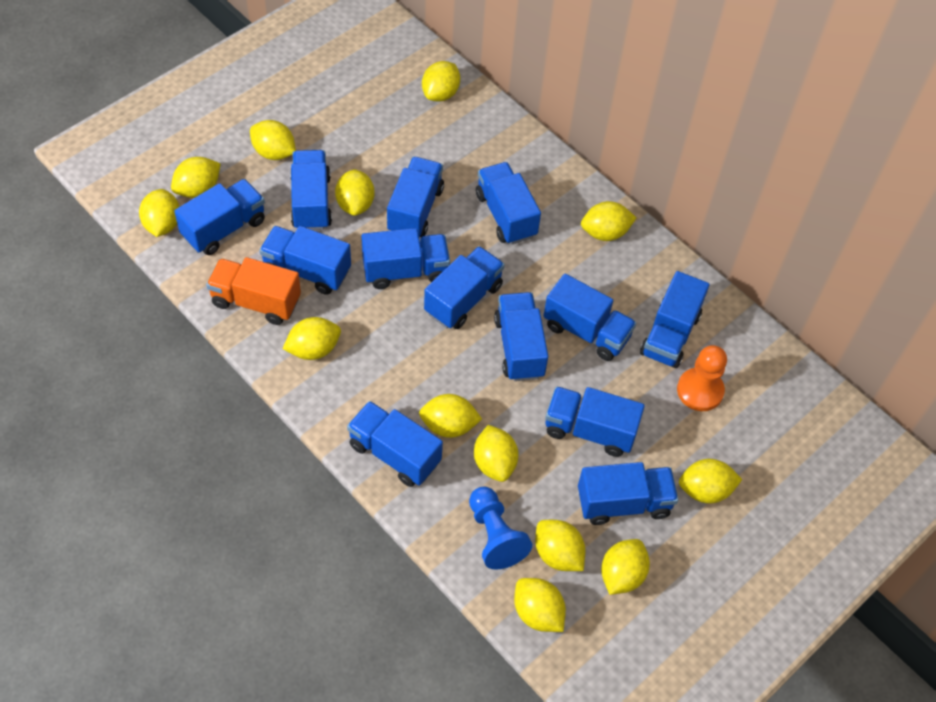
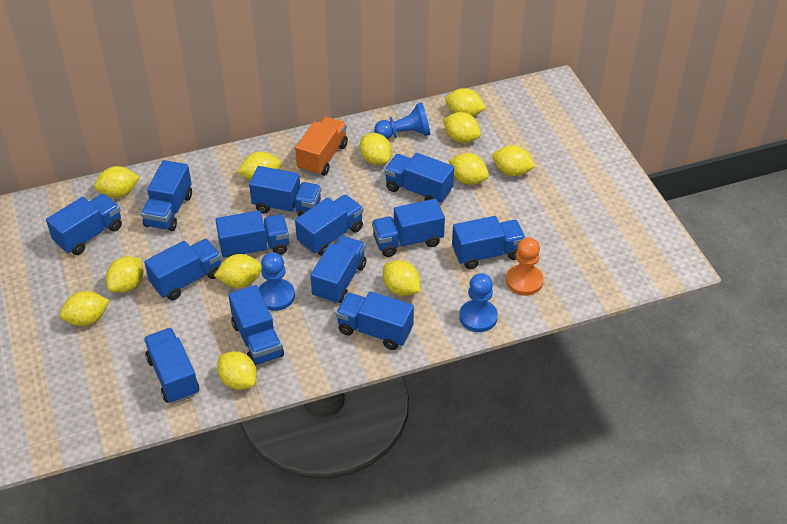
blue pawn: [469,486,532,570] = 1 -> [259,252,295,311] [374,103,430,139] [459,273,498,332] = 3
yellow lemon: [139,189,179,237] [171,157,221,198] [250,120,296,160] [283,317,341,360] [335,169,375,216] [419,394,482,438] [422,61,460,102] [474,425,519,482] [514,578,566,632] [535,520,585,571] [581,201,636,241] [601,539,650,595] [679,459,742,504] = 13 -> [60,291,110,326] [94,166,140,198] [106,256,143,293] [214,254,262,288] [217,351,257,390] [237,151,282,181] [359,133,392,165] [383,260,420,296] [443,112,481,143] [445,88,486,117] [449,153,489,185] [492,145,536,176] = 12

